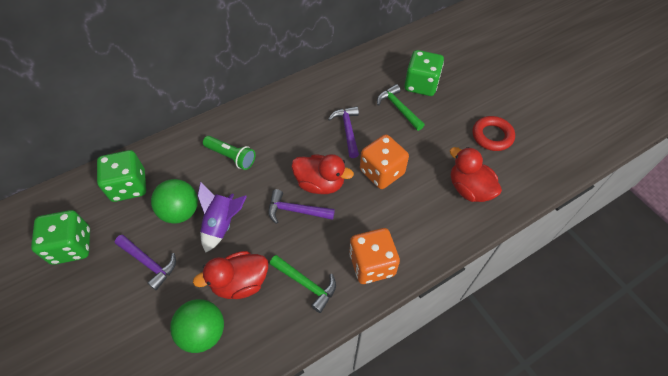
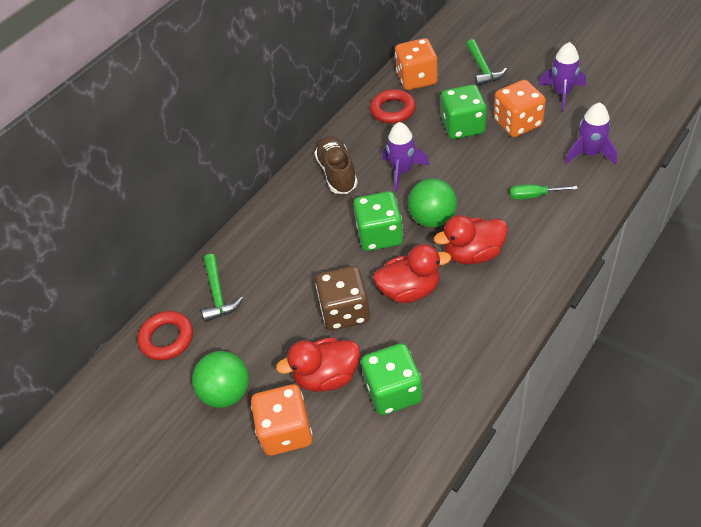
brown dice: none = 0 -> [316,266,370,330] = 1
brown shoe: none = 0 -> [314,136,358,194] = 1
green flashlight: [203,136,255,170] = 1 -> none = 0
green screwdriver: none = 0 -> [510,184,578,200] = 1
orange dice: [349,228,400,284] [360,134,409,189] = 2 -> [251,384,312,456] [395,38,438,90] [494,80,546,137] = 3
purple hammer: [115,235,176,290] [268,189,335,224] [328,106,359,158] = 3 -> none = 0
purple rocket: [198,182,247,252] = 1 -> [382,122,429,191] [539,42,586,111] [565,102,617,165] = 3
red ring: [473,116,515,151] = 1 -> [138,311,193,360] [370,89,416,123] = 2

